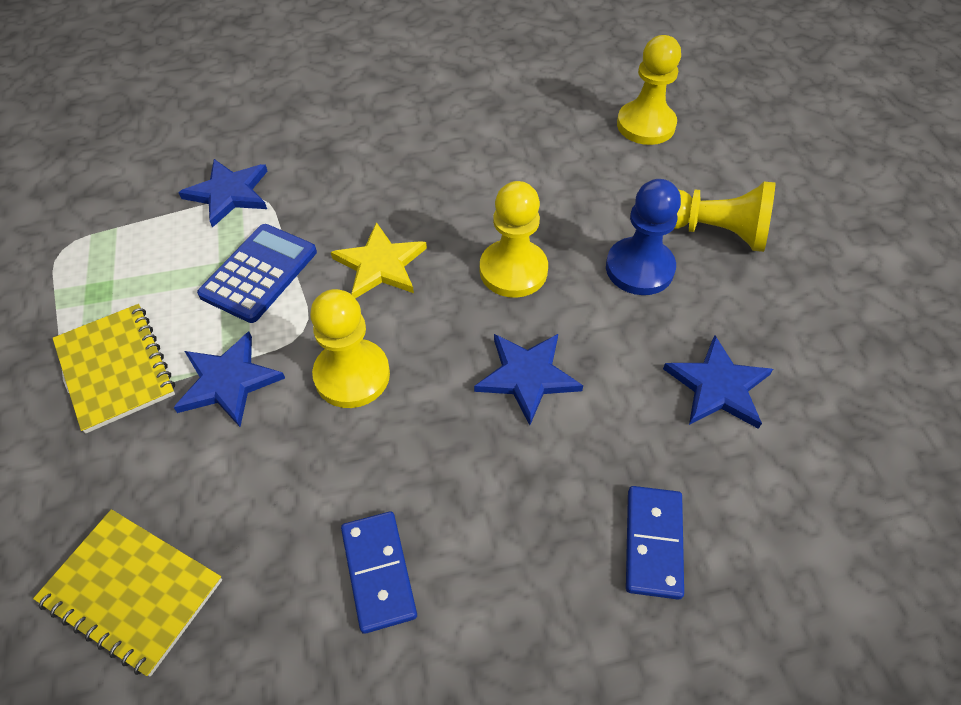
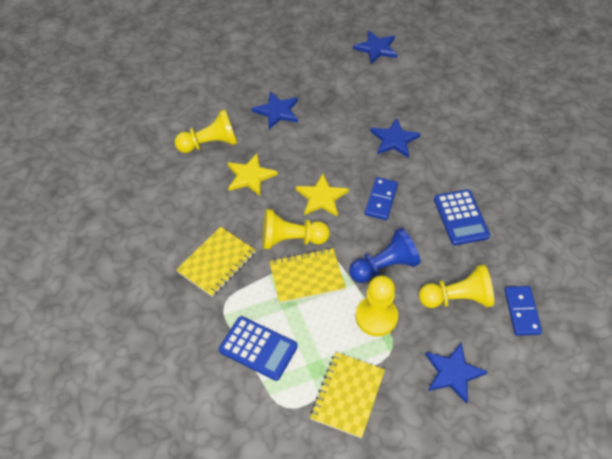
blue calculator: [197,224,317,323] = 1 -> [219,316,298,381] [434,189,490,245] = 2
yellow notebook: [33,509,222,677] [53,304,175,434] = 2 -> [176,227,256,297] [269,248,346,303] [310,352,385,438] = 3
yellow star: [331,222,427,298] = 1 -> [228,154,278,196] [296,173,349,217] = 2

